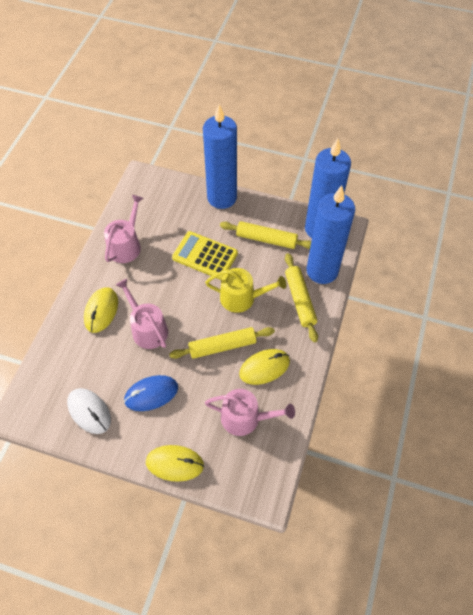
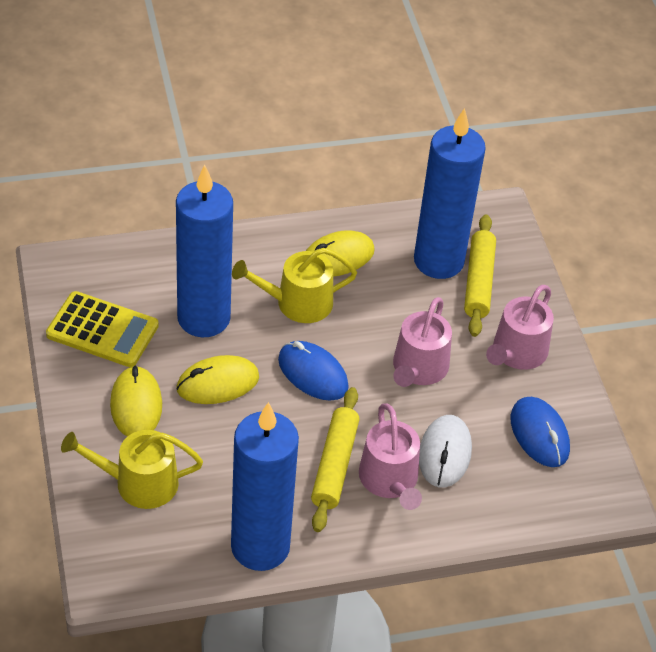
blue mouse: [124,375,178,411] = 1 -> [278,341,349,401] [511,397,570,467] = 2
yellow rolling pin: [169,327,275,359] [220,221,311,249] [285,253,318,343] = 3 -> [311,387,360,532] [464,214,496,337] = 2
yellow watering can: [205,268,287,313] = 1 -> [61,430,203,509] [232,248,357,323] = 2

